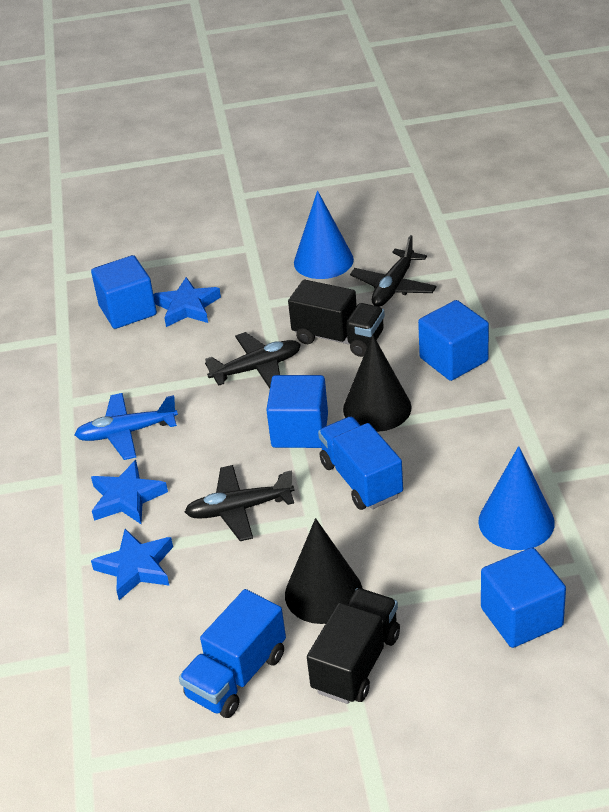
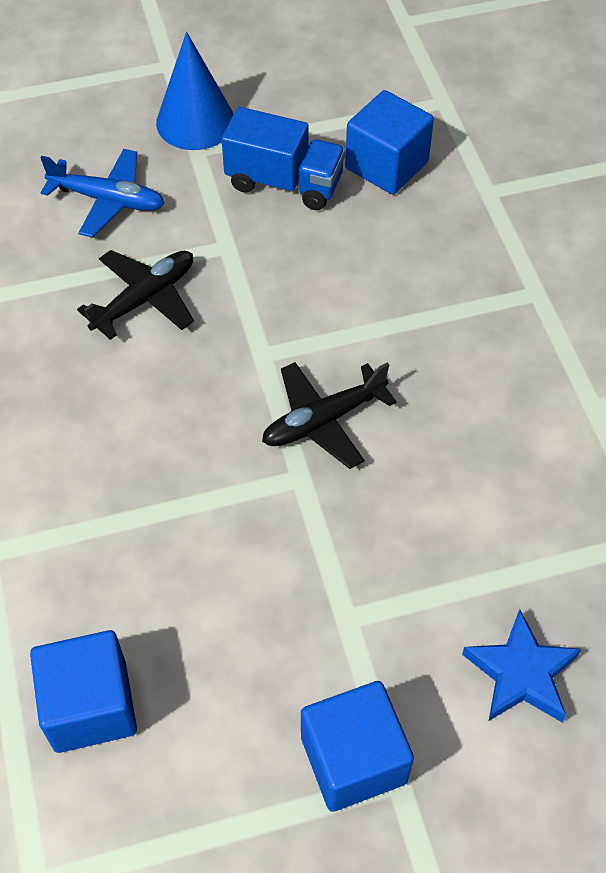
black cone: [285,518,362,624] [343,334,412,432] = 2 -> none = 0
black plane: [185,465,295,541] [205,332,301,389] [350,235,437,307] = 3 -> [77,250,194,340] [262,362,397,469] = 2
black truck: [288,280,385,357] [307,588,400,704] = 2 -> none = 0
blue cone: [294,190,354,279] [478,446,555,550] = 2 -> [156,32,234,150] = 1
blue cube: [91,255,157,329] [266,375,328,448] [418,300,489,381] [481,547,566,648] = 4 -> [30,630,137,753] [301,681,414,812] [345,90,434,194] = 3
blue star: [91,460,168,524] [91,529,173,600] [153,277,221,327] = 3 -> [462,609,582,722] = 1
blue truck: [179,589,286,718] [318,416,403,510] = 2 -> [221,107,346,210] = 1

